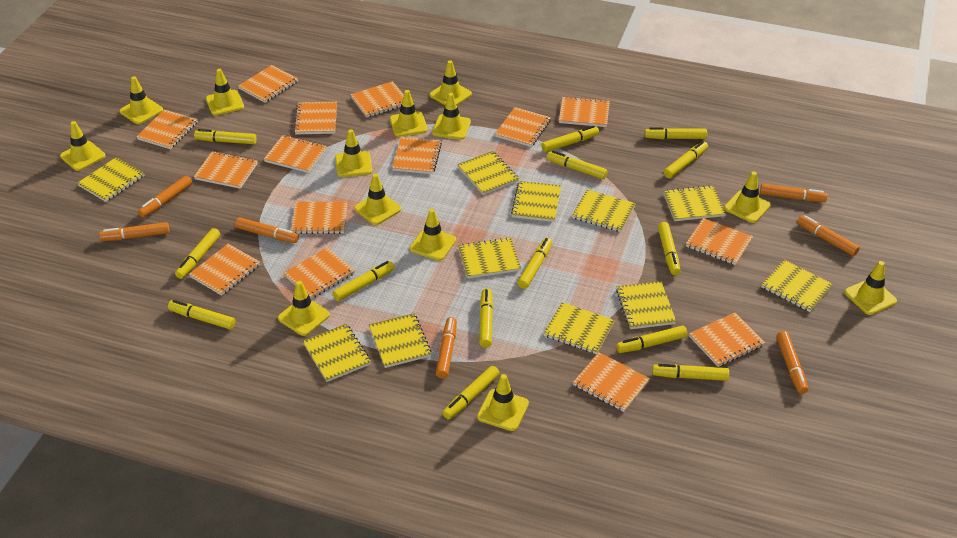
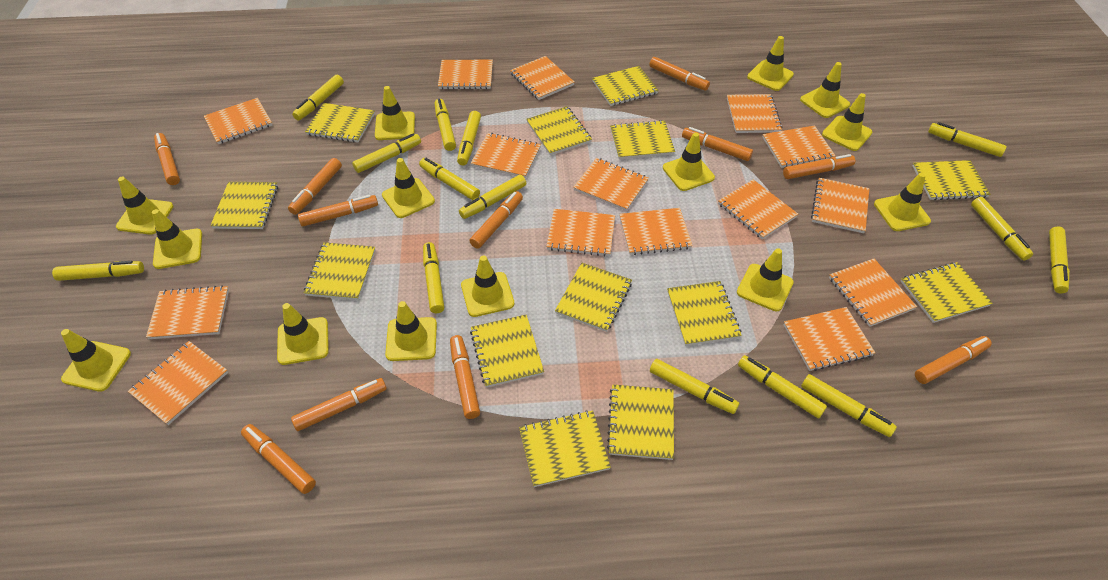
orange marker: [99,222,170,241] [138,175,192,218] [235,217,299,243] [436,317,457,379] [760,184,827,202] [776,331,808,394] [797,215,860,256] = 7 -> [154,133,180,185] [241,424,316,494] [288,158,342,215] [291,378,387,431] [298,195,378,227] [450,335,480,419] [470,191,523,249] [649,57,710,91] [682,127,753,161] [783,154,855,179] [915,336,992,384] = 11
yellow notebook: [77,157,145,202] [303,324,371,382] [369,313,431,368] [457,151,519,195] [458,237,521,278] [511,181,561,222] [543,302,615,354] [572,190,636,232] [616,281,676,329] [664,185,726,221] [761,260,833,312] = 11 -> [210,182,278,229] [304,242,375,300] [305,103,375,143] [470,315,544,388] [519,410,611,487] [526,106,592,155] [555,263,632,332] [592,66,659,106] [607,385,674,460] [610,120,675,159] [667,281,742,346] [900,262,993,323] [913,160,990,200] = 13
yellow traffic cone: [60,121,106,171] [119,76,163,124] [206,69,244,116] [278,281,330,336] [335,129,372,177] [354,173,401,225] [390,90,428,137] [410,209,456,261] [429,60,472,105] [432,93,471,140] [477,374,529,431] [724,172,771,223] [845,261,897,315] = 13 -> [61,329,131,392] [116,177,174,235] [152,209,202,269] [277,303,329,365] [375,86,415,140] [382,158,435,218] [385,301,437,361] [461,256,514,317] [663,133,715,191] [737,248,794,311] [747,36,794,91] [800,62,850,118] [822,93,872,151] [874,173,931,231] = 14

